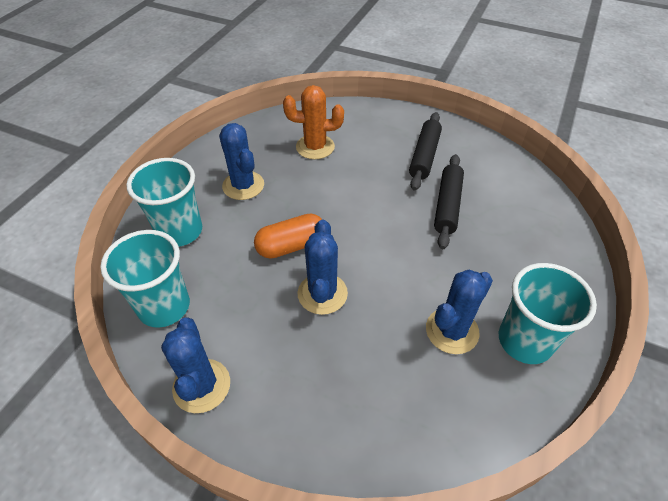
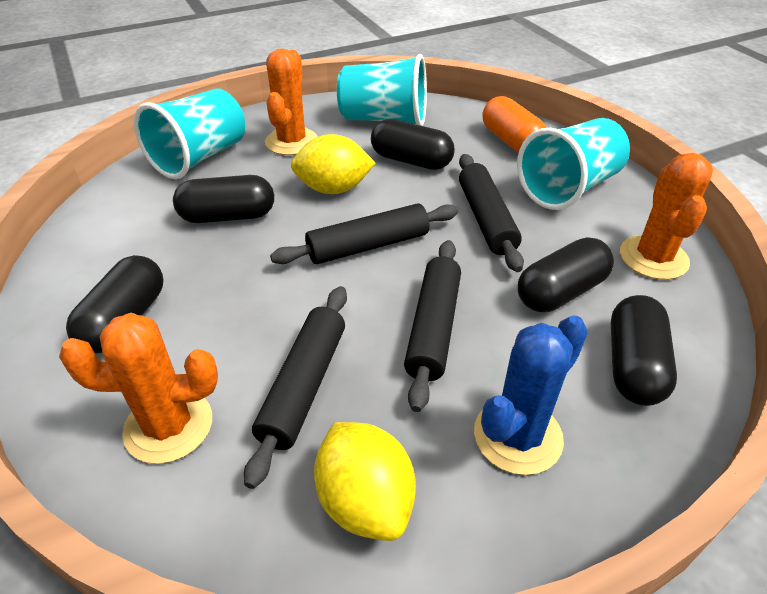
black capsule: none = 0 -> [66,255,164,353] [173,175,274,223] [371,119,455,170] [518,237,614,312] [611,295,677,406] = 5
black rolling pin: [409,112,442,190] [434,154,464,249] = 2 -> [244,286,347,489] [270,203,458,264] [404,240,461,412] [459,154,524,272] = 4
blue cactus: [161,317,230,413] [219,123,264,200] [298,220,348,315] [426,270,493,354] = 4 -> [474,315,588,475] = 1
orange cactus: [283,85,344,159] = 1 -> [59,313,218,464] [265,48,318,155] [620,153,713,280] = 3
yellow lemon: none = 0 -> [291,134,376,194] [314,422,416,541] = 2

